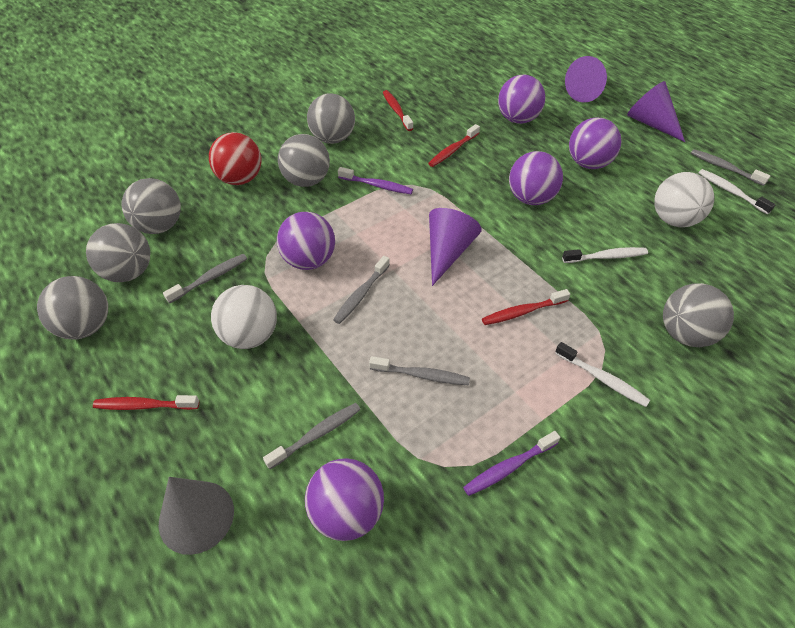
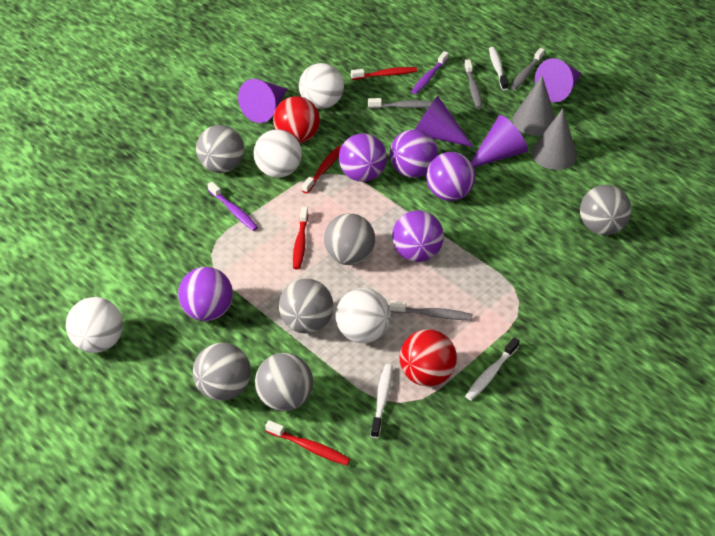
grey cone: [159,477,234,555] = 1 -> [512,76,555,136] [531,108,577,170] = 2
grey toothbrush: [163,254,247,303] [263,403,361,469] [333,256,390,324] [369,356,470,385] [691,149,770,186] = 5 -> [368,98,433,109] [389,300,473,320] [464,59,483,108] [510,48,545,90] = 4
purple cone: [429,208,482,286] [565,56,607,103] [627,81,685,142] = 3 -> [238,79,287,123] [415,96,473,147] [471,115,528,167] [535,58,581,102] = 4
red ball: [209,132,261,185] = 1 -> [273,96,320,143] [399,329,457,387] = 2
white ball: [211,285,277,349] [654,172,714,227] = 2 -> [66,297,123,353] [253,129,302,178] [299,63,344,109] [335,288,391,343] = 4

